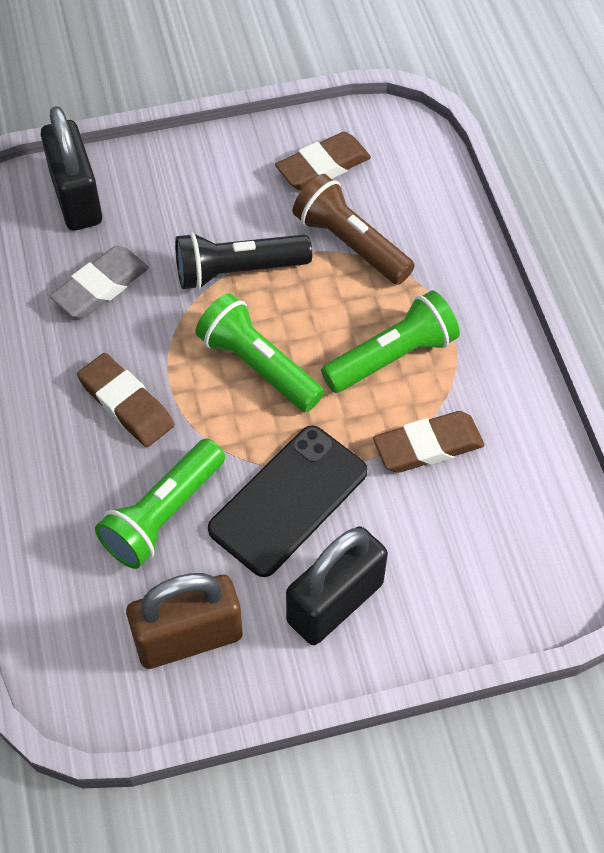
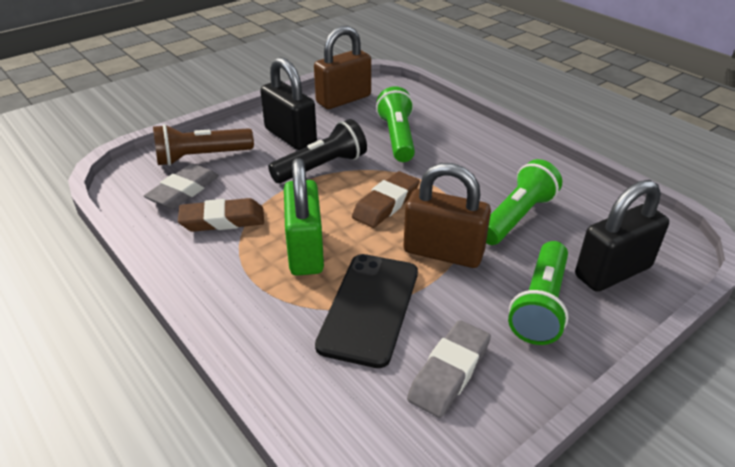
brown eraser: [77,353,174,447] [275,132,371,191] [373,411,485,473] = 3 -> [178,198,264,232] [352,171,420,228] = 2
brown padlock: [126,573,243,669] = 1 -> [314,26,371,109] [403,163,491,268] = 2
green padlock: none = 0 -> [284,158,324,276] = 1
grey eraser: [49,246,149,318] = 1 -> [144,163,219,209] [407,320,491,418] = 2

